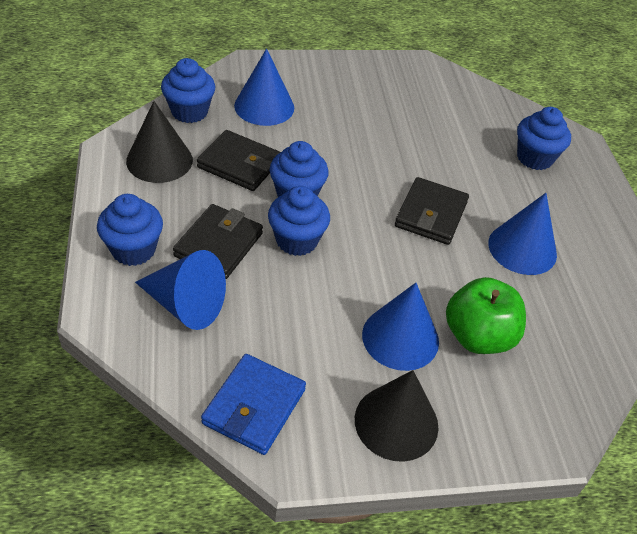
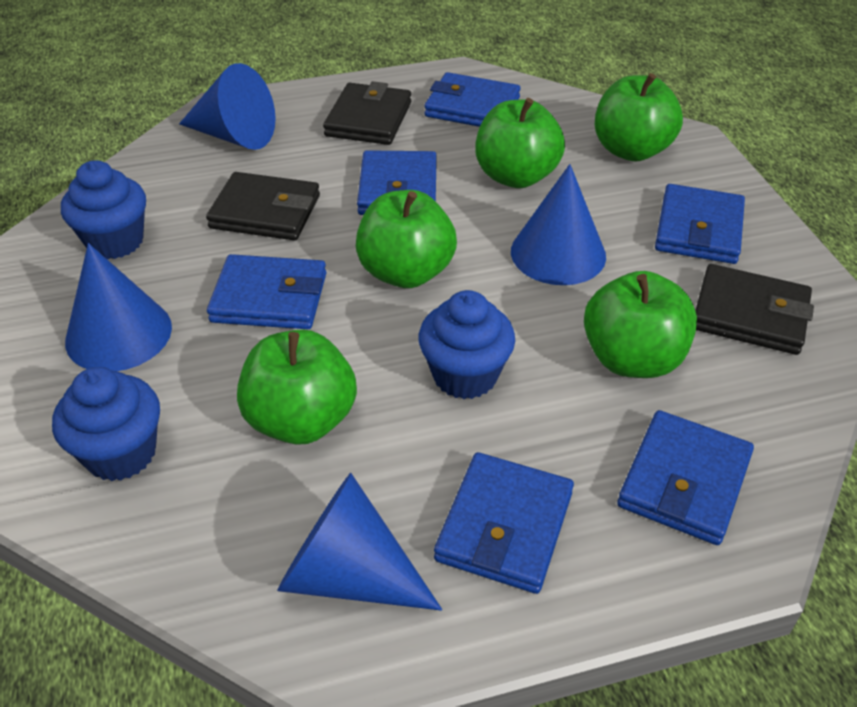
black cone: [126,101,193,183] [355,370,438,462] = 2 -> none = 0
blue cupcake: [97,194,163,266] [161,58,215,123] [268,186,330,256] [270,141,328,197] [517,107,571,170] = 5 -> [52,367,160,481] [61,160,146,259] [419,290,515,399] = 3
blue wallet: [201,354,306,455] = 1 -> [207,254,326,329] [357,150,437,215] [424,72,521,127] [434,452,574,594] [617,410,754,545] [655,184,745,264] = 6
green apple: [446,277,526,354] = 1 -> [237,329,357,445] [356,190,457,288] [475,98,565,188] [584,271,697,378] [595,73,683,161] = 5

